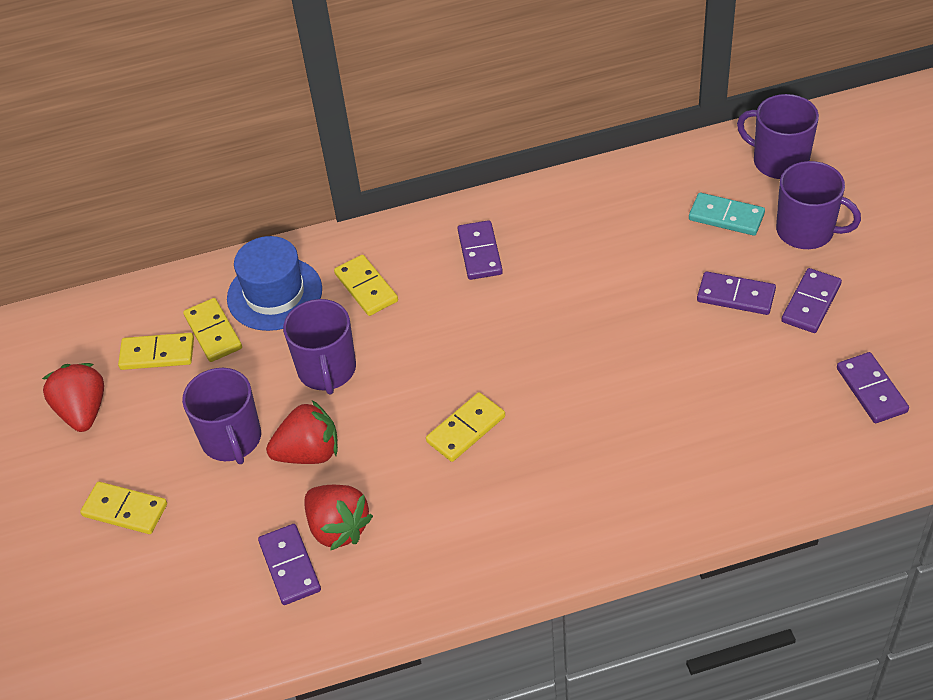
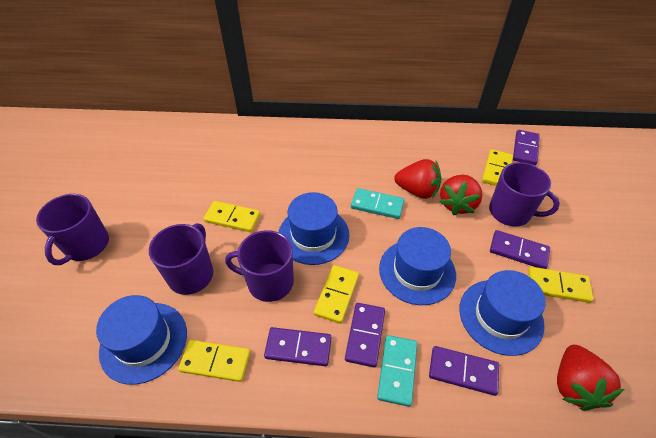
blue hat: [227,236,322,331] = 1 -> [96,295,187,385] [279,192,349,265] [379,227,456,305] [459,270,546,356] = 4
turquoise domino: [689,193,765,236] = 1 -> [351,188,404,219] [377,335,417,407] = 2

